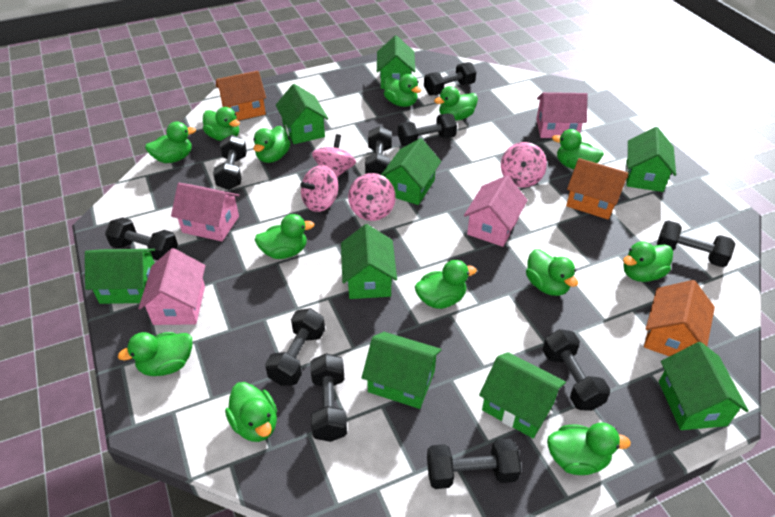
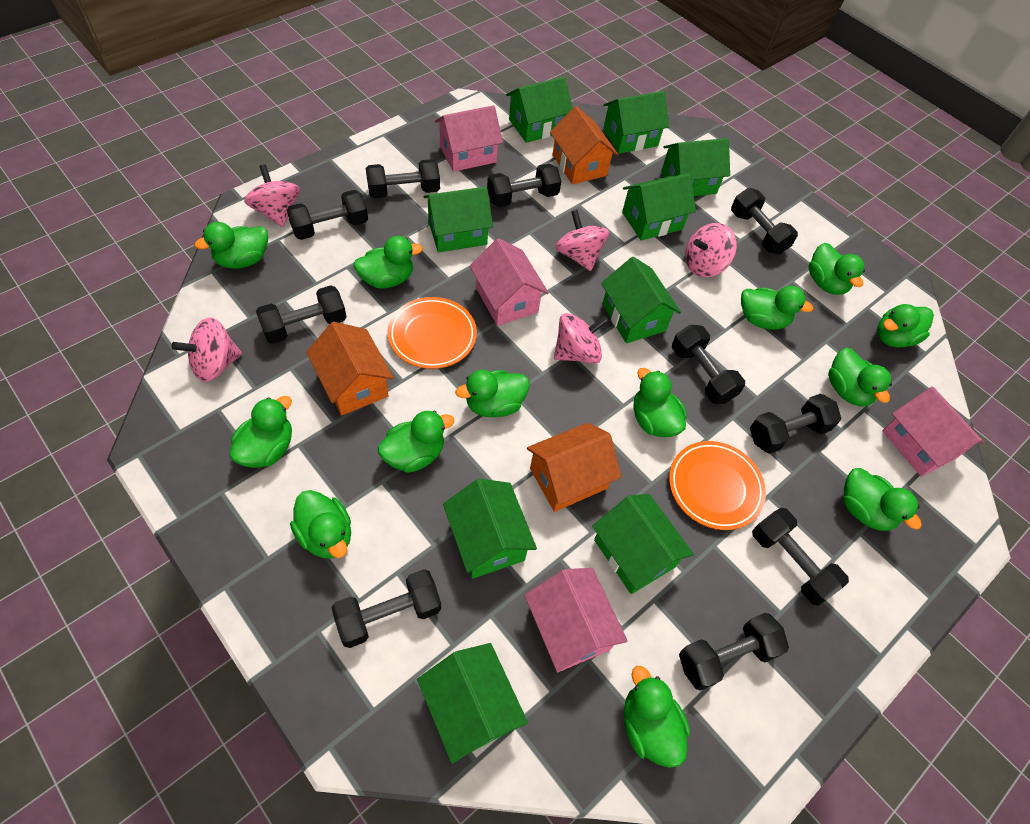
orange plate: none = 0 -> [387,297,477,369] [669,441,766,530] = 2
pink spinning top: [300,165,338,212] [312,134,356,177] [348,173,396,221] [501,142,547,188] = 4 -> [172,317,242,382] [244,164,300,227] [554,313,609,364] [555,210,609,271] [685,223,737,277] = 5

